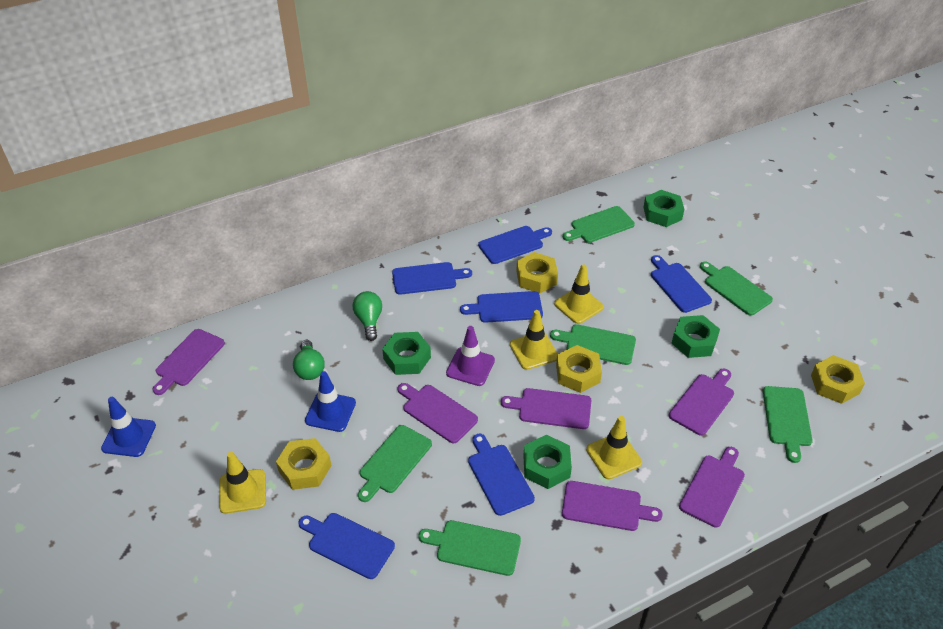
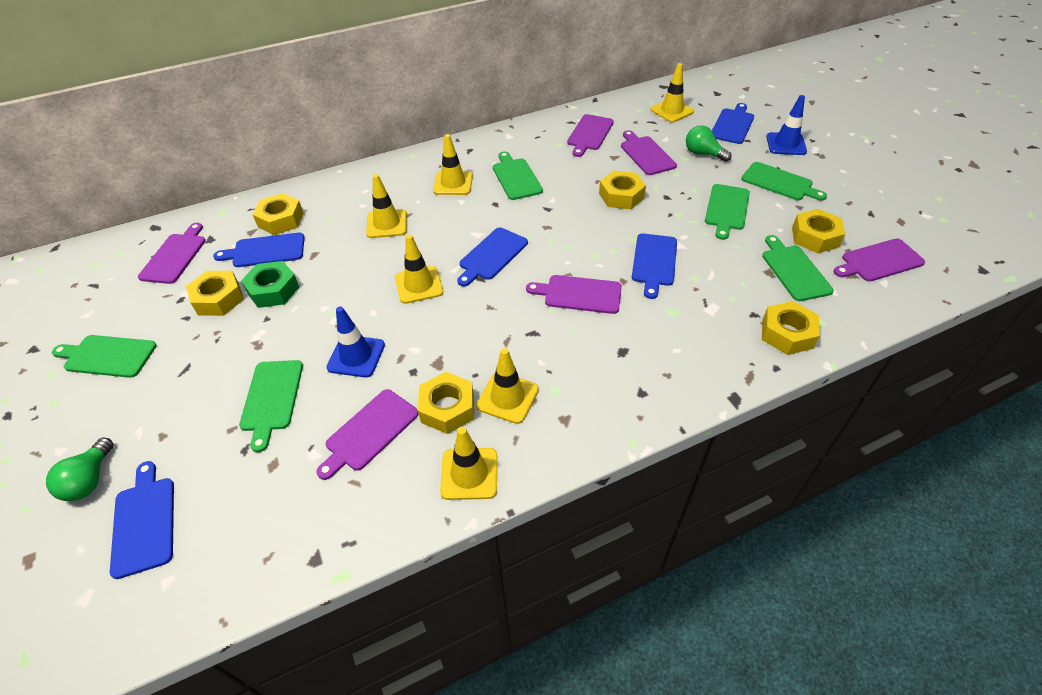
blue cutting board: [299,513,395,579] [392,262,472,295] [460,291,543,323] [468,434,535,516] [478,226,552,264] [651,255,712,313] = 6 -> [110,461,174,579] [213,233,305,267] [457,227,528,286] [632,233,677,299] [712,103,754,144] = 5
green nut: [382,332,431,375] [523,435,572,489] [643,190,684,227] [672,315,720,358] = 4 -> [241,261,299,308] = 1
purple traffic cone: [446,326,495,386] = 1 -> none = 0
yellow nut: [276,438,332,490] [516,252,558,293] [556,345,602,393] [811,355,865,404] = 4 -> [186,271,244,316] [252,193,303,235] [418,372,474,434] [599,171,646,209] [762,301,820,355] [792,209,845,253] = 6
yellow traffic cone: [219,452,266,514] [510,310,558,370] [554,265,604,324] [586,416,642,479] = 4 -> [366,174,407,238] [395,235,443,304] [433,134,473,195] [440,427,497,500] [476,348,539,424] [651,63,694,122] = 6

